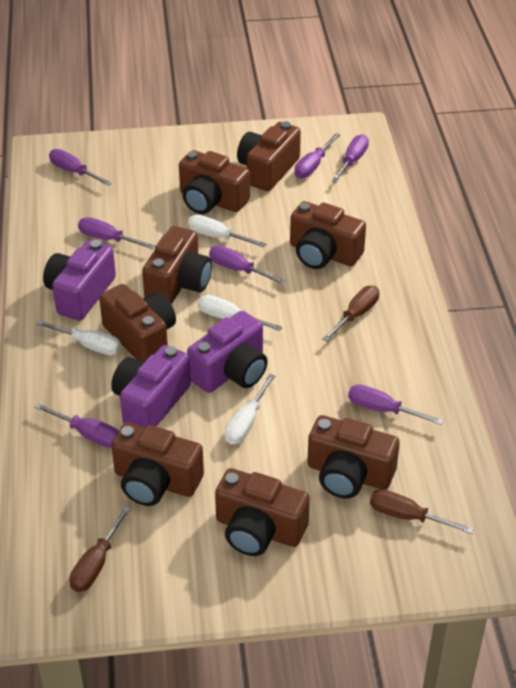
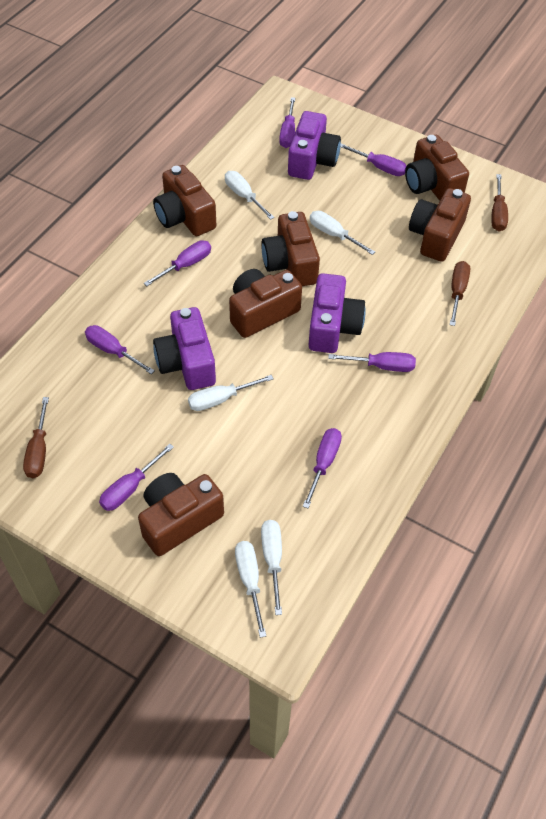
brown camera: [99,284,176,363] [112,422,204,506] [142,226,212,304] [179,150,250,214] [215,468,310,556] [237,121,301,191] [290,201,366,269] [307,415,400,498] = 8 -> [138,473,224,556] [153,165,216,236] [229,269,302,338] [261,211,320,286] [405,135,469,201] [409,188,471,262] = 6
white screwdriver: [36,320,121,355] [188,215,266,247] [198,295,283,331] [225,374,275,444] = 4 -> [188,375,274,411] [225,171,275,220] [235,541,266,638] [261,520,282,615] [310,211,375,255] = 5

